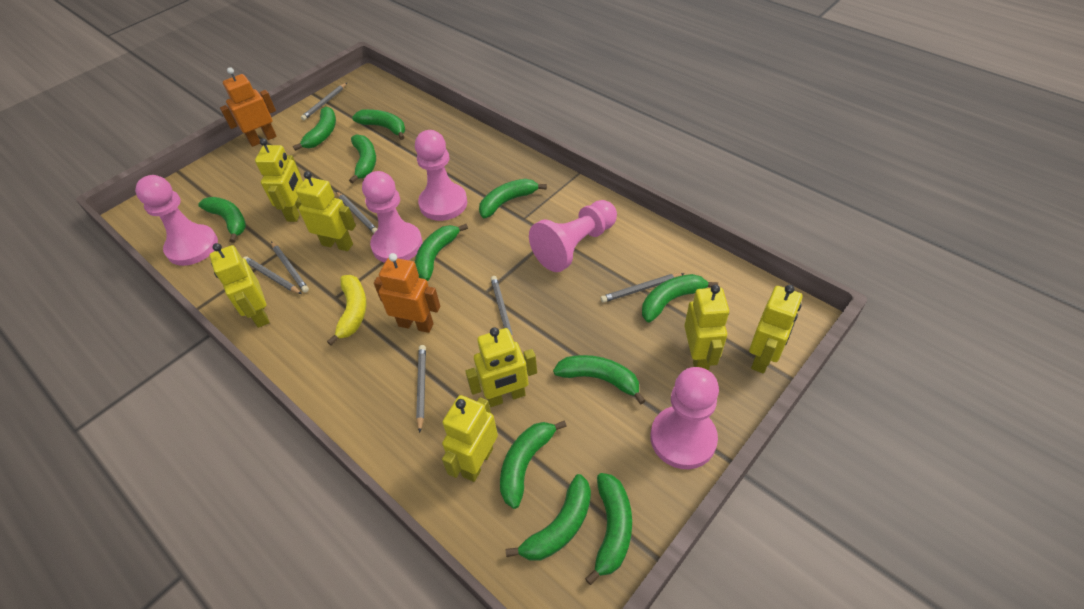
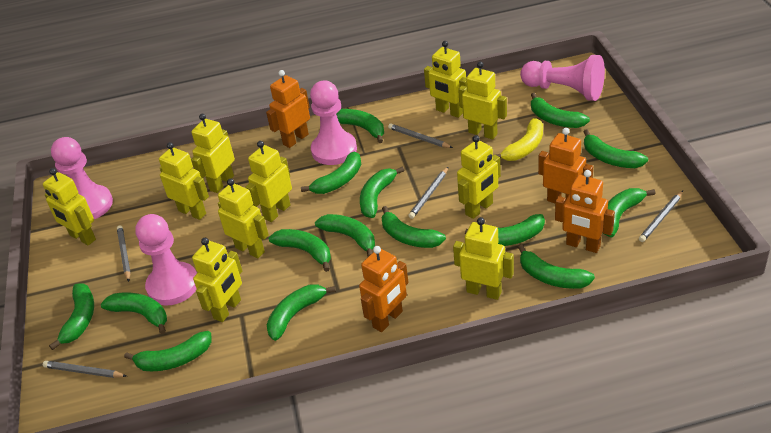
green banana: [198,197,246,243] [293,107,336,151] [349,135,376,184] [352,109,405,140] [415,224,468,281] [479,179,547,218] [500,420,567,509] [506,474,591,560] [553,355,646,404] [585,473,632,585] [642,274,718,322] = 11 -> [49,284,94,350] [101,293,167,334] [124,331,211,371] [267,285,336,341] [269,229,331,272] [301,152,361,194] [315,214,375,257] [336,109,384,143] [360,166,405,218] [381,206,446,248] [465,214,545,246] [518,244,595,289] [531,93,590,128] [583,129,648,168] [604,188,656,238] = 15
grey pencil: [244,256,302,294] [271,242,309,293] [301,83,347,120] [336,191,377,234] [416,345,426,433] [491,276,513,338] [600,273,685,303] = 7 -> [43,361,127,378] [117,225,131,282] [388,124,453,148] [408,167,448,219] [639,191,683,242] = 5
orange robot: [220,67,277,147] [374,253,440,333] = 2 -> [266,70,310,148] [359,246,409,332] [538,128,593,203] [555,170,615,253] = 4
pink pawn: [135,175,218,266] [362,171,423,263] [415,130,467,221] [529,200,617,272] [650,367,719,469] = 5 -> [51,137,113,219] [135,214,197,305] [310,81,357,165] [520,55,605,101] = 4
yellow robot: [209,243,270,328] [255,138,303,222] [296,171,356,251] [442,395,498,482] [465,327,537,407] [684,285,729,371] [749,285,802,374] = 7 -> [43,168,96,246] [159,142,209,220] [191,114,235,193] [192,238,242,322] [218,178,269,258] [246,141,292,222] [424,41,467,118] [453,217,514,300] [457,135,501,219] [458,62,507,140] = 10

